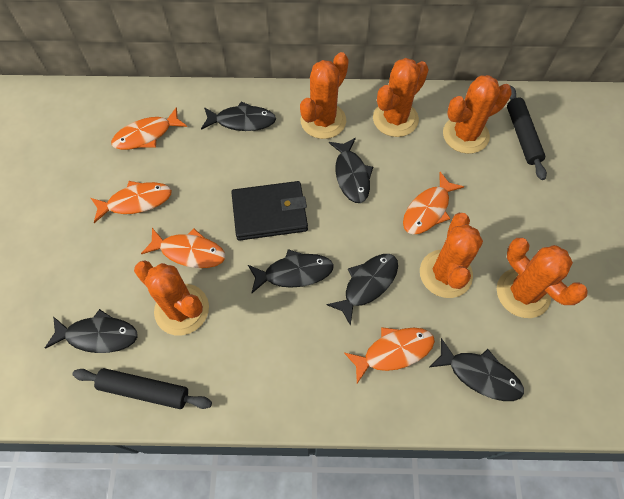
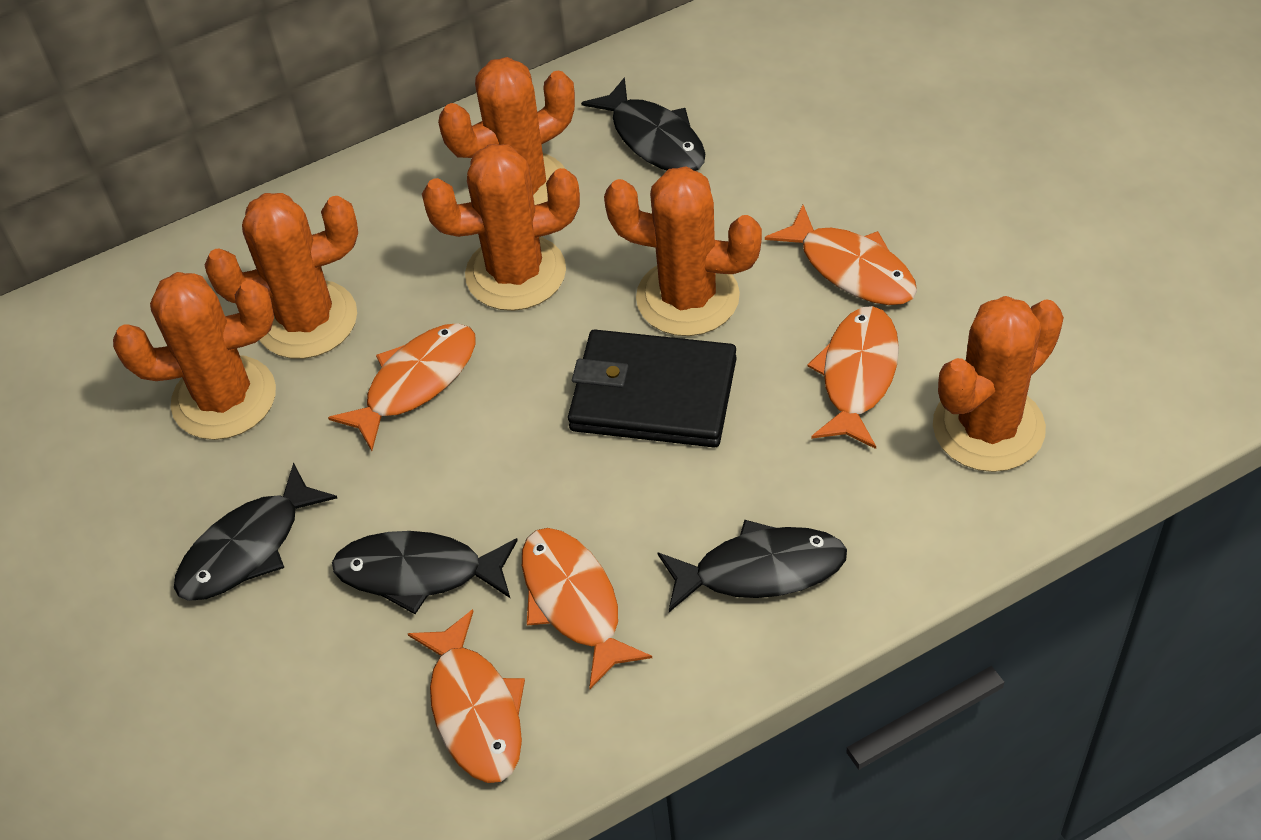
black fish: [45,309,138,353] [201,101,276,131] [248,249,334,293] [326,254,398,326] [329,138,373,203] [430,338,524,401] = 6 -> [174,462,337,601] [332,531,518,614] [581,77,705,171] [657,520,847,612] = 4
black rolling pin: [72,368,212,409] [507,85,547,180] = 2 -> none = 0

